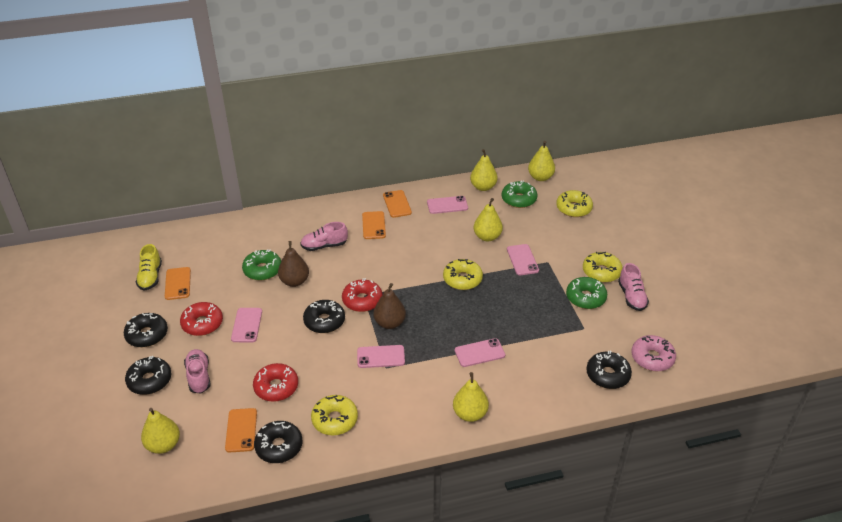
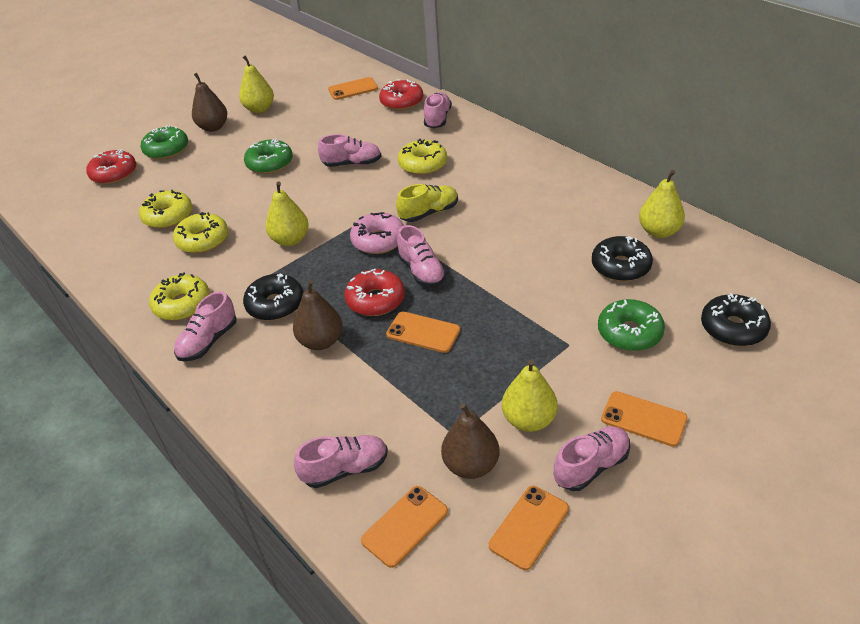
black donut: [124,313,168,347] [125,356,171,395] [254,421,303,463] [303,300,345,333] [586,351,632,389] = 5 -> [243,273,303,321] [592,236,653,282] [701,293,771,346] = 3
brown pear: [278,241,309,287] [373,283,406,329] = 2 -> [192,73,227,132] [293,280,342,350] [441,403,499,479] = 3
orange phone: [165,267,191,300] [225,408,257,453] [362,211,386,239] [383,190,412,218] = 4 -> [328,77,378,100] [361,486,448,568] [386,312,460,353] [489,486,569,570] [601,391,688,447] = 5
pink phone: [231,308,262,342] [357,345,405,368] [427,196,468,214] [455,338,505,367] [507,244,539,275] = 5 -> none = 0
pink shoe: [184,349,211,394] [300,222,348,251] [618,263,649,311] = 3 -> [174,291,237,362] [294,435,388,488] [318,134,382,167] [397,225,446,287] [424,92,452,128] [554,426,630,491] = 6
yellow pear: [141,408,180,454] [453,372,489,422] [470,149,497,191] [474,198,503,241] [528,141,555,181] = 5 -> [239,55,274,113] [266,181,309,246] [502,359,558,432] [639,170,685,238] = 4

